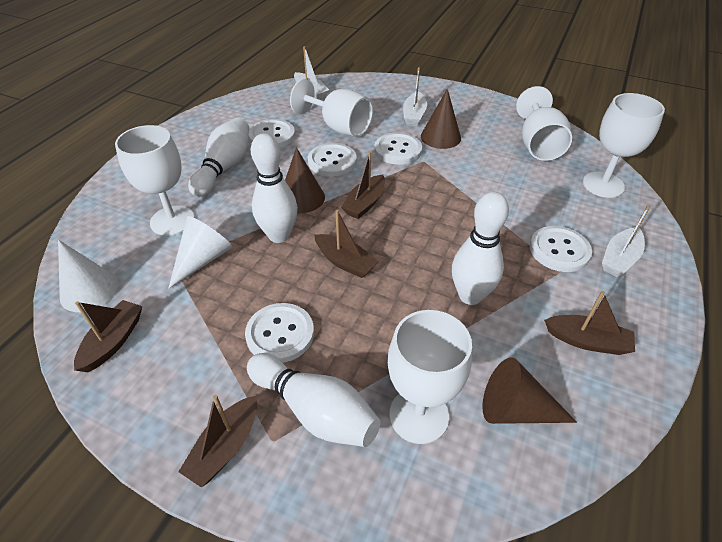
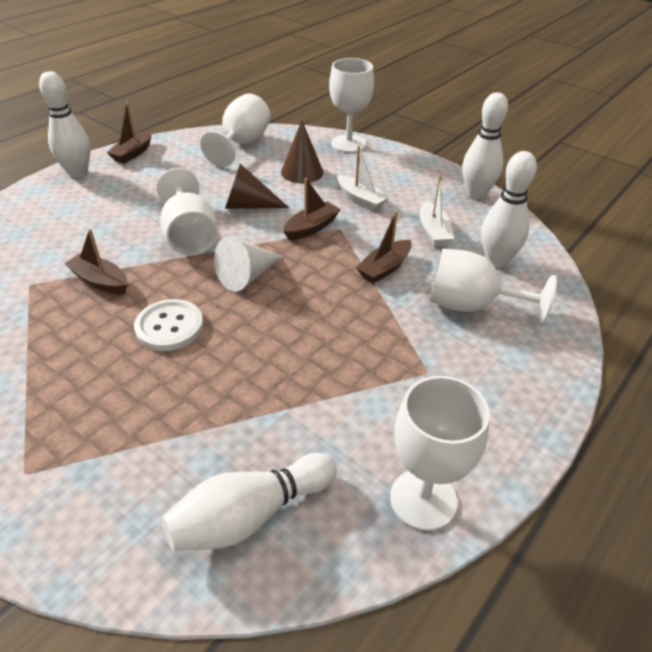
brown boat: [74,300,143,372] [178,395,257,488] [314,210,379,278] [341,151,385,219] [544,291,635,355] = 5 -> [64,229,127,294] [106,102,152,164] [283,178,341,240] [356,211,412,283] = 4
brown cone: [285,147,325,213] [421,89,461,149] [482,357,577,424] = 3 -> [225,164,289,209] [281,120,324,183] = 2
white boat: [294,46,329,100] [403,67,427,126] [602,205,650,277] = 3 -> [337,146,389,211] [419,175,454,247] = 2
white button: [245,303,314,363] [249,119,295,148] [308,143,357,176] [374,133,422,165] [530,226,592,272] = 5 -> [134,299,204,351] = 1
white cone: [58,240,118,312] [168,216,233,289] = 2 -> [214,236,282,292] = 1

